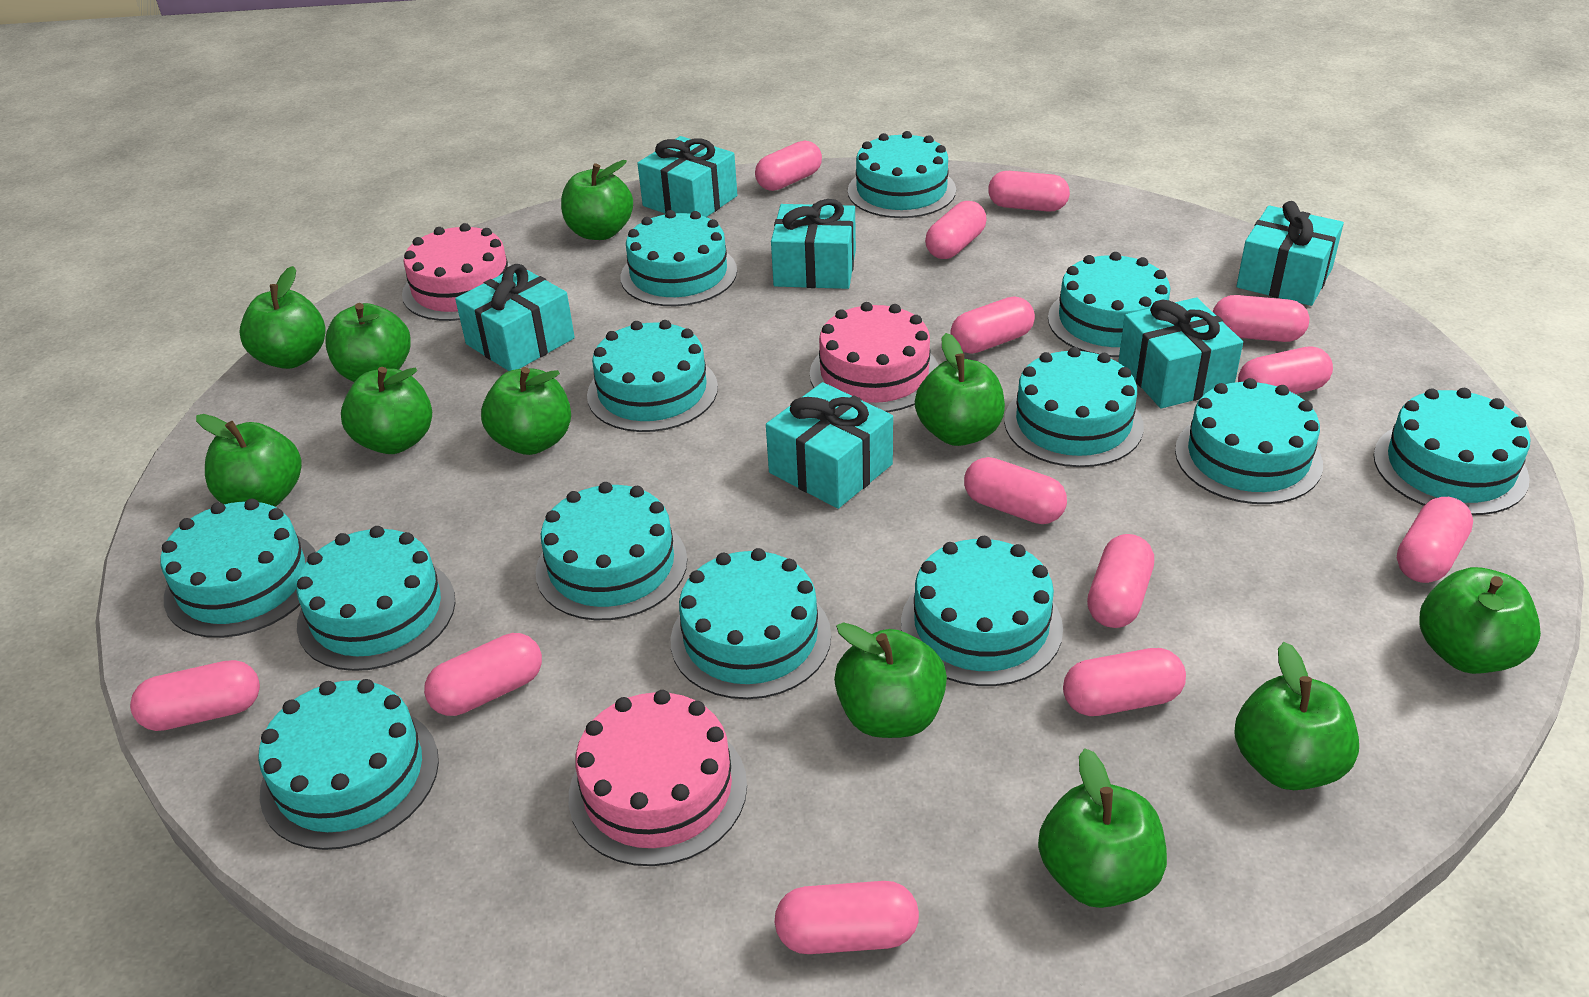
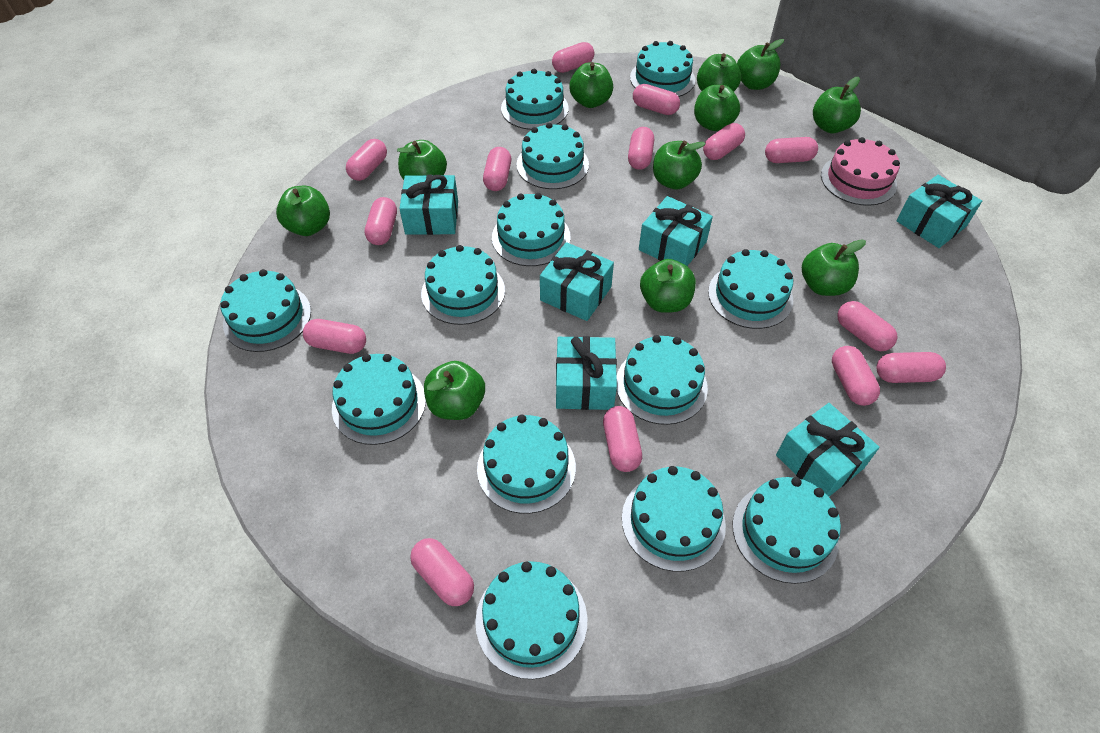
pink cake: [402,223,511,321] [569,690,747,866] [810,302,938,412] = 3 -> [821,137,900,206] = 1
pink capsule: [130,660,260,731] [424,633,542,716] [755,140,822,191] [774,881,919,954] [925,201,986,259] [950,297,1035,354] [964,457,1067,524] [988,171,1070,212] [1063,648,1186,716] [1087,534,1154,628] [1213,295,1309,342] [1238,346,1333,394] [1397,497,1473,583] = 13 -> [303,319,366,354] [346,139,387,181] [365,197,397,245] [410,538,474,606] [483,147,511,191] [552,42,594,73] [603,406,642,472] [628,127,654,170] [633,84,680,115] [703,123,745,160] [765,137,818,163] [832,346,880,406] [837,301,898,351] [876,352,946,383] = 14

